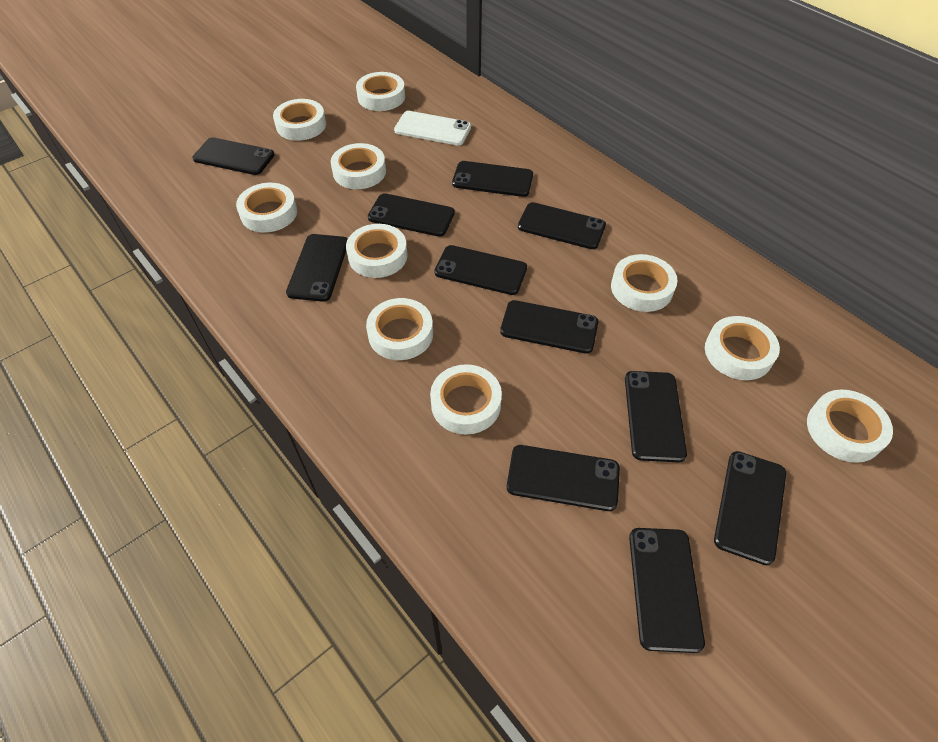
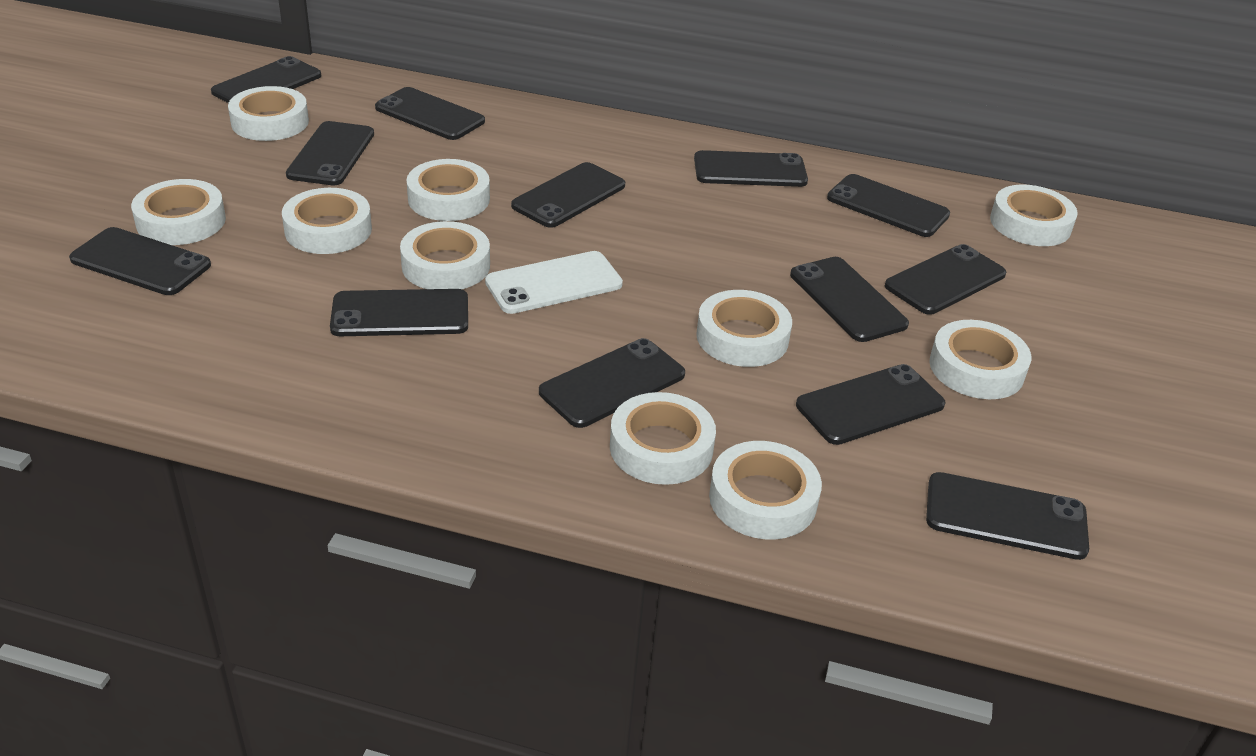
black phone: [192,137,275,175] [286,234,348,302] [368,193,455,237] [434,245,527,295] [452,161,533,197] [500,300,598,354] [507,445,620,511] [518,202,606,249] [625,371,687,462] [629,528,705,653] [714,451,786,565] = 11 -> [69,227,211,295] [211,56,321,103] [286,121,374,185] [330,289,468,336] [375,87,485,140] [511,162,625,228] [539,338,685,428] [694,150,808,187] [790,257,909,342] [796,364,945,445] [827,174,950,237] [885,244,1006,315] [926,472,1089,560] = 13

